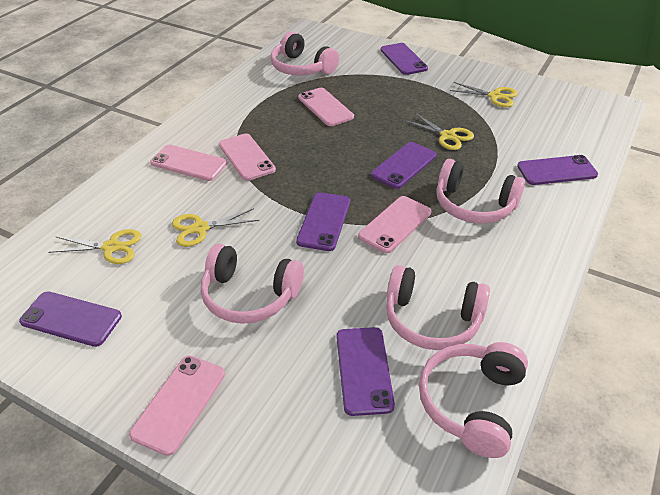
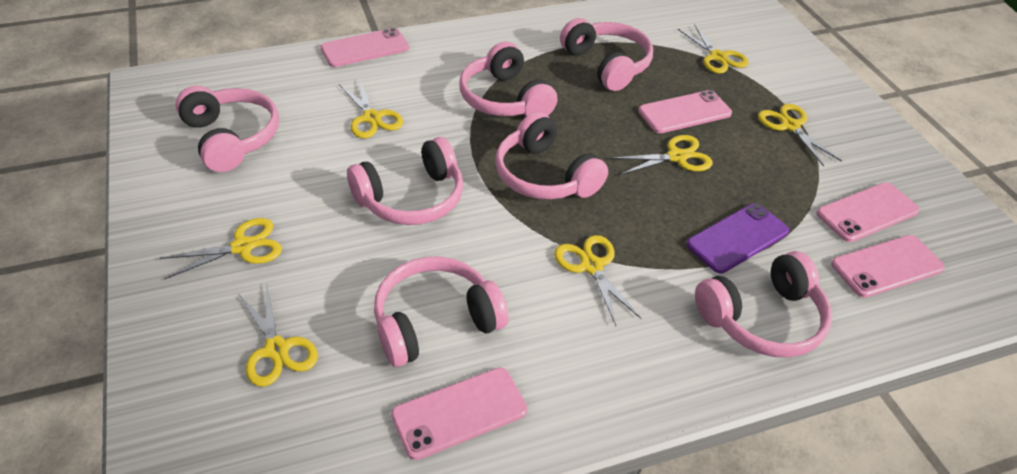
pink headphones: [201,244,304,324] [270,31,339,76] [386,265,490,350] [419,342,528,458] [436,159,525,224] = 5 -> [175,86,279,172] [347,137,463,225] [374,256,509,367] [459,42,557,116] [495,112,608,200] [560,18,653,91] [695,251,832,357] = 7
purple phone: [19,291,122,347] [296,192,350,251] [336,327,395,416] [371,142,436,189] [381,43,428,75] [517,155,598,185] = 6 -> [686,203,789,273] = 1
yellow scissors: [48,229,141,264] [172,208,259,247] [404,113,474,150] [449,82,518,107] = 4 -> [160,218,282,279] [239,283,318,387] [339,80,403,138] [554,235,642,326] [611,135,713,175] [678,24,749,74] [758,104,842,166] = 7

